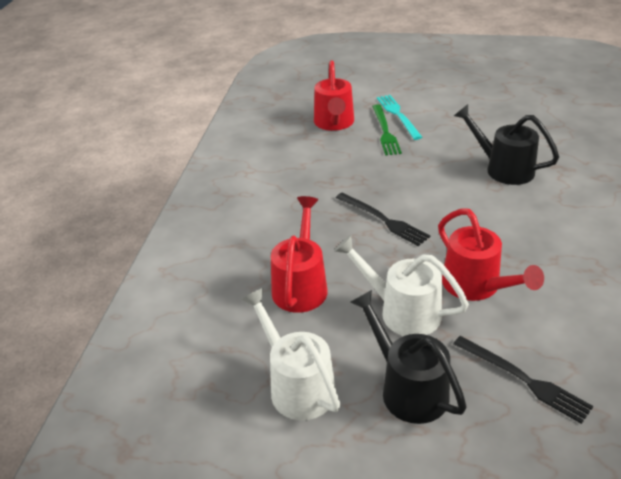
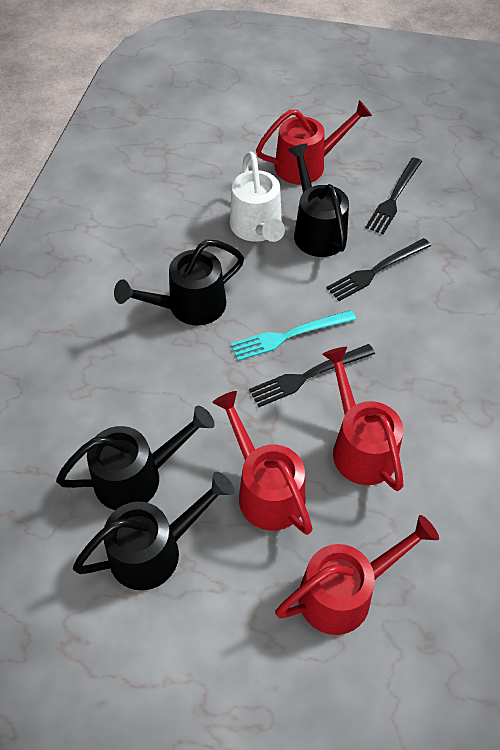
black fork: [336,193,430,246] [453,336,593,424] = 2 -> [249,344,375,407] [327,238,431,301] [365,158,422,234] = 3
black watering can: [350,290,467,424] [454,104,559,185] = 2 -> [56,406,215,510] [73,472,235,590] [114,240,244,325] [287,143,349,257] = 4
green fork: [372,104,402,156] = 1 -> none = 0
red watering can: [271,196,327,313] [314,60,354,131] [438,208,544,301] = 3 -> [212,391,312,535] [256,100,372,184] [275,515,439,635] [322,347,404,491] = 4
white watering can: [241,288,340,420] [334,235,469,336] = 2 -> [230,151,285,242] = 1

